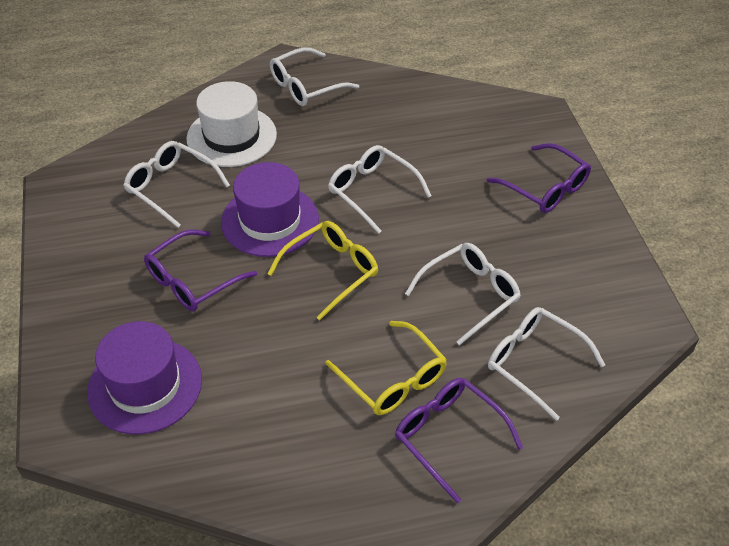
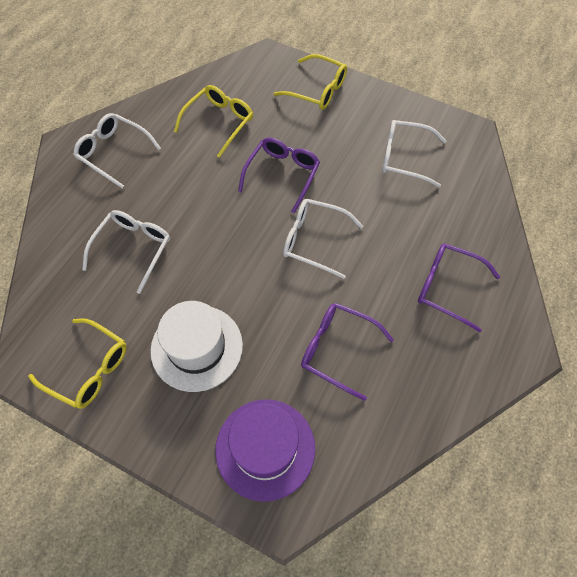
purple hat: [87,321,202,434] [221,162,319,257] = 2 -> [215,399,315,502] = 1
white glasses: [123,141,230,228] [270,47,359,106] [328,145,431,234] [405,243,521,345] [488,307,605,421] = 5 -> [73,113,161,188] [82,210,170,294] [283,199,363,279] [382,120,446,187] = 4
yellow glasses: [267,221,378,320] [325,321,447,415] = 2 -> [28,318,127,409] [174,85,253,158] [274,54,347,110] = 3

